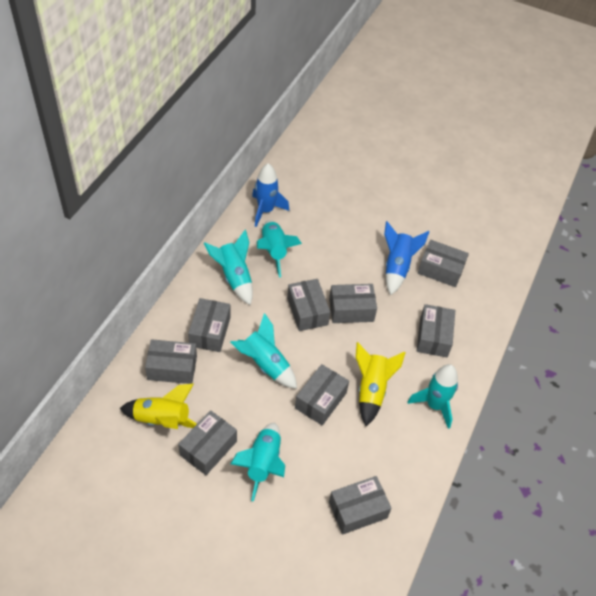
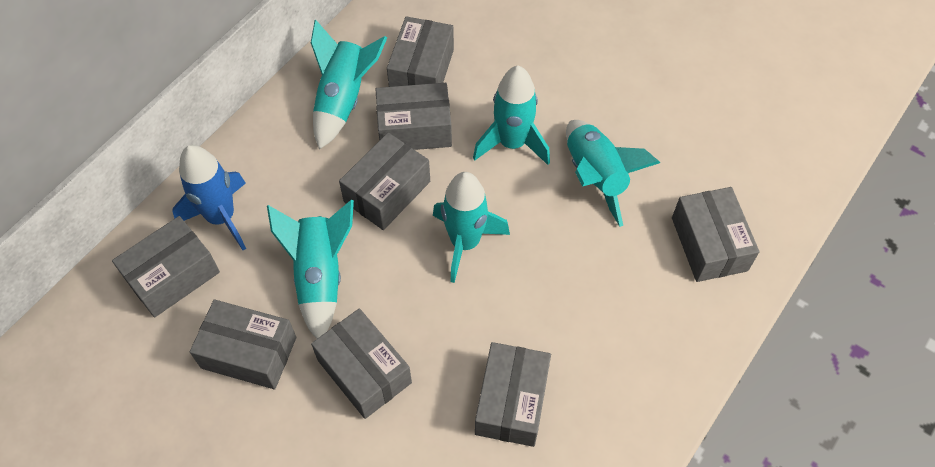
blue rocket: [252,163,290,227] [384,221,429,295] = 2 -> [173,145,246,250] = 1
grey box: [145,339,197,384] [178,410,237,475] [188,298,231,352] [287,279,330,331] [295,364,349,426] [329,284,377,323] [329,476,392,534] [417,304,455,357] [418,240,469,287] = 9 -> [112,216,220,317] [190,299,296,389] [311,308,412,419] [339,133,430,230] [376,83,452,150] [387,16,454,87] [475,342,551,447] [672,187,759,282] = 8
yellow rocket: [120,384,197,429] [356,342,406,426] = 2 -> none = 0

